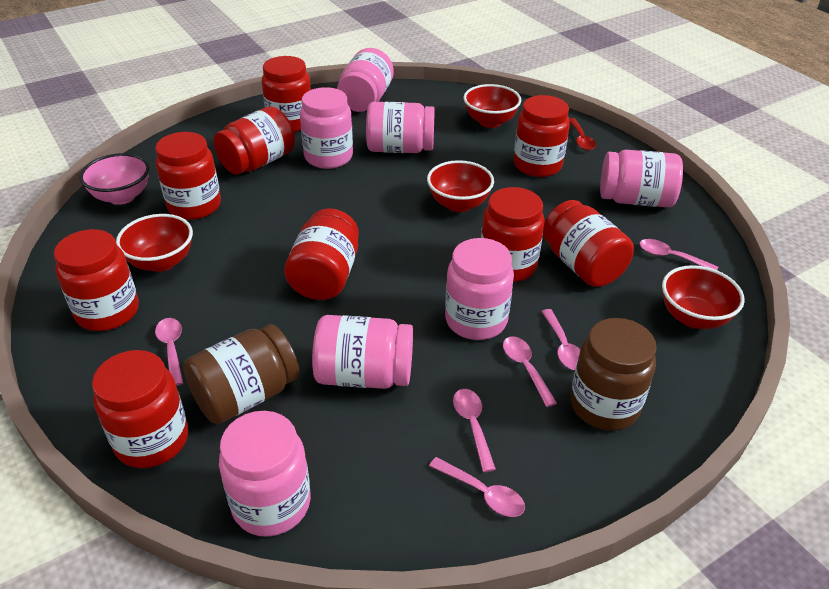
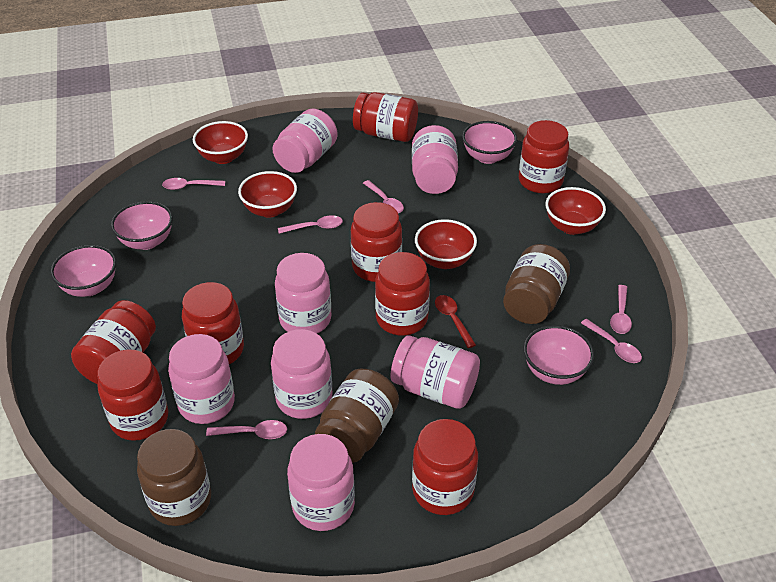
brown jar: [183,324,299,424] [570,318,657,431] = 2 -> [137,429,211,526] [315,369,399,463] [503,244,570,324] = 3
pink bowl: [79,153,150,205] = 1 -> [50,245,116,297] [111,201,173,250] [462,121,517,164] [523,325,594,385] = 4
red jar: [54,229,139,331] [92,350,188,468] [155,132,221,220] [214,106,295,175] [262,56,311,132] [284,208,359,300] [481,187,545,282] [514,95,570,177] [543,200,634,287] = 9 -> [71,300,156,384] [97,349,168,441] [182,282,244,364] [351,202,402,282] [353,92,418,142] [375,252,430,336] [412,419,478,515] [519,120,569,193] = 8

